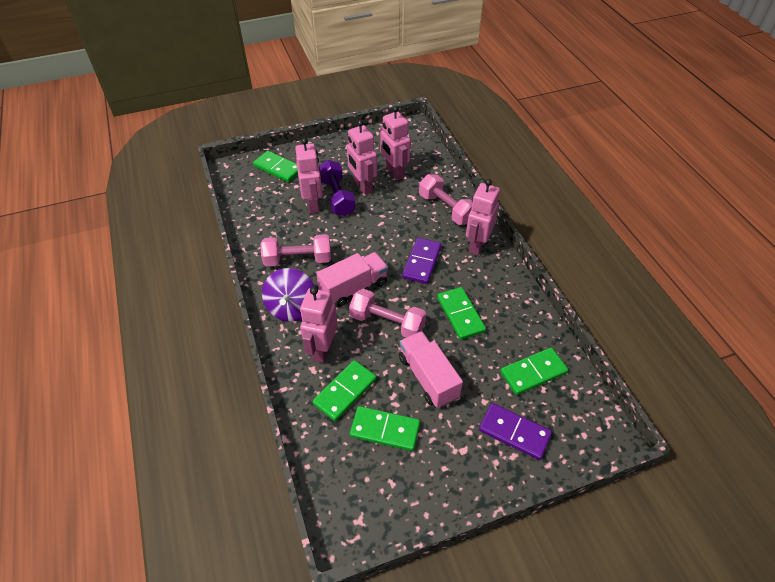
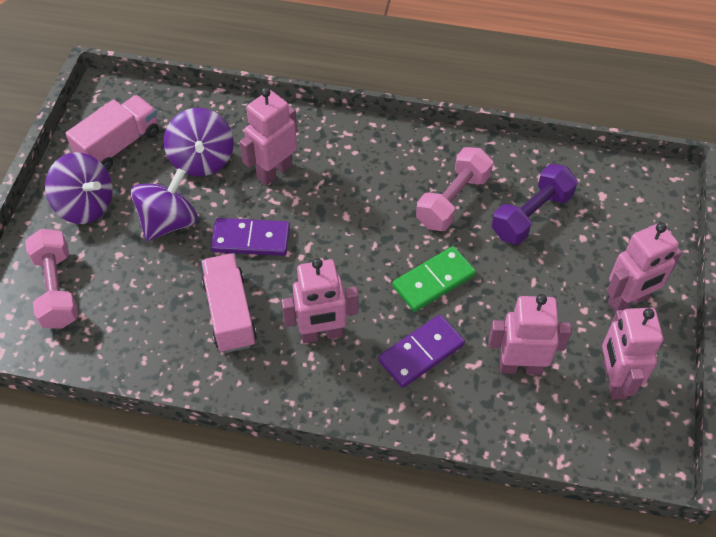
green domino: [253,151,298,182] [313,360,377,421] [350,406,420,451] [437,287,486,340] [500,348,568,395] = 5 -> [392,246,476,312] = 1
pink dumbbell: [261,234,331,266] [349,289,426,338] [419,174,472,225] = 3 -> [25,229,78,329] [416,147,493,231] = 2
purple spinning top: [262,268,315,322] = 1 -> [45,152,113,224] [131,168,198,241] [164,108,234,177] = 3

